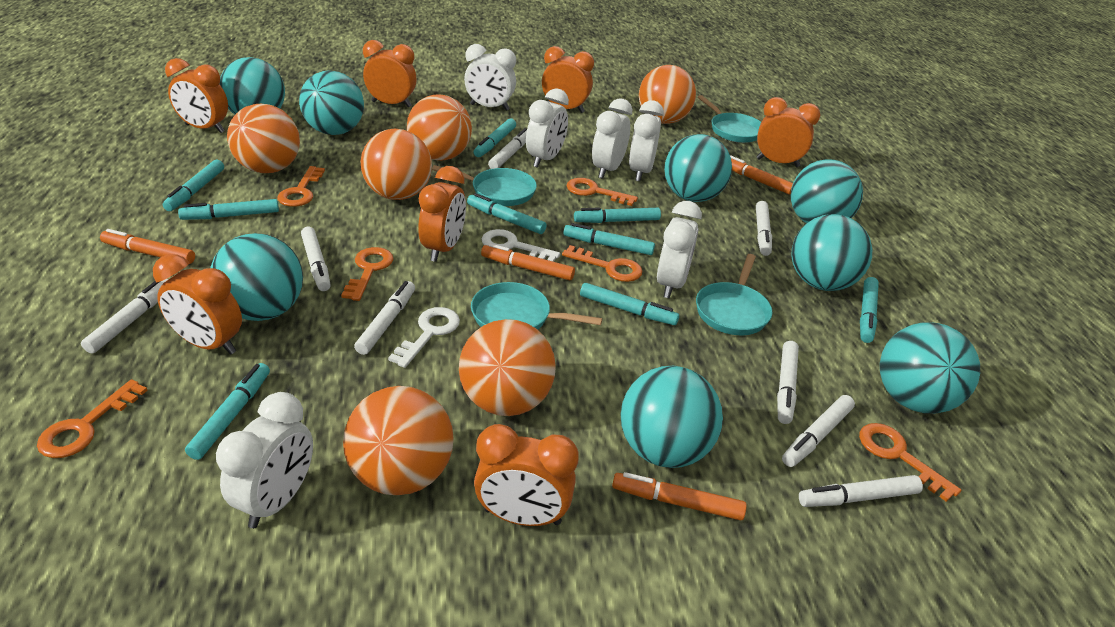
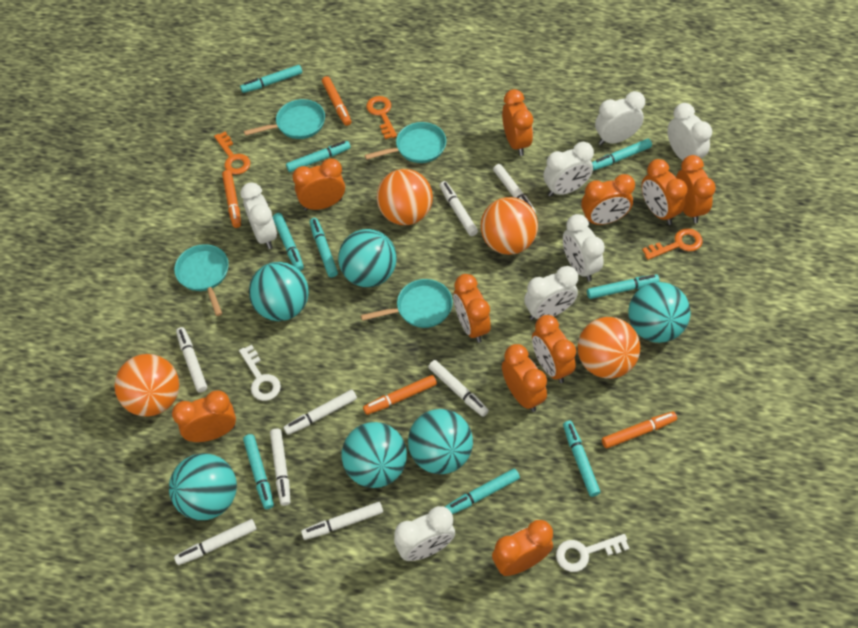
orange ball: [227,104,300,173] [343,386,454,495] [361,129,432,200] [407,94,472,161] [459,319,556,416] [639,65,696,124] = 6 -> [114,354,179,417] [377,169,433,225] [481,197,538,255] [578,317,640,379] = 4
orange clock: [153,254,242,355] [165,58,228,133] [363,40,417,107] [418,166,466,262] [474,424,579,526] [542,46,594,113] [756,97,820,167] = 7 -> [172,390,236,442] [292,158,345,211] [453,274,491,343] [492,520,553,576] [502,89,533,156] [502,344,547,412] [532,315,576,383] [581,174,635,225] [642,159,688,225] [676,155,716,223] = 10
orange key: [37,379,148,458] [277,166,325,207] [341,247,393,301] [562,245,642,282] [566,178,638,206] [859,423,961,502] = 6 -> [214,132,250,175] [366,96,397,139] [642,228,703,260] = 3
turquoise ball: [210,233,303,321] [220,57,285,114] [299,70,364,135] [620,366,723,468] [664,134,732,202] [791,159,863,223] [791,214,872,291] [880,322,980,414] = 8 -> [169,453,237,520] [249,262,309,321] [338,229,397,287] [342,422,407,488] [408,409,473,474] [628,282,690,343] = 6
white clock: [216,392,313,528] [464,44,516,111] [526,88,569,168] [592,98,632,179] [629,100,664,182] [657,201,702,298] = 6 -> [241,182,277,249] [394,506,455,561] [524,266,578,320] [543,142,594,197] [563,214,605,282] [595,91,645,145] [667,103,712,161] = 7

